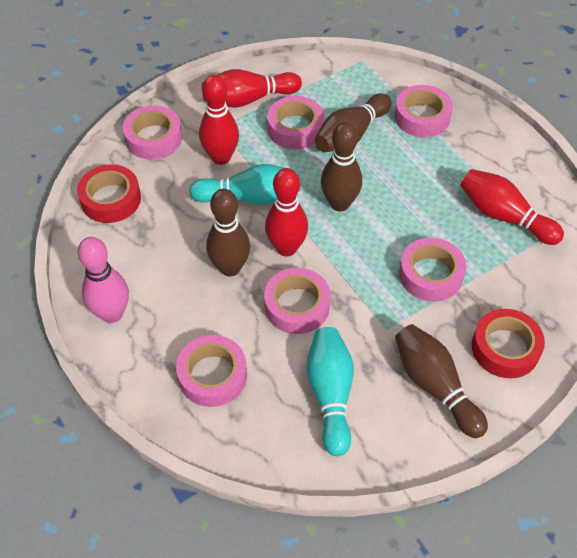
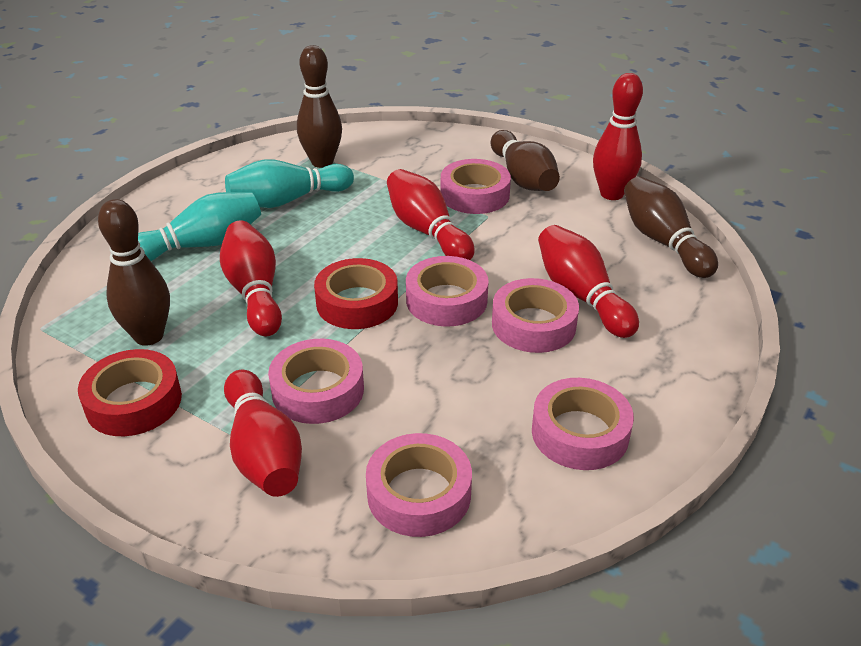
pink bowling pin: [78,237,129,323] = 1 -> none = 0
red bowling pin: [199,75,239,165] [202,69,302,108] [265,168,308,257] [460,169,564,245] = 4 -> [220,221,282,336] [224,370,302,497] [387,169,475,260] [538,225,639,338] [593,73,643,200] = 5

